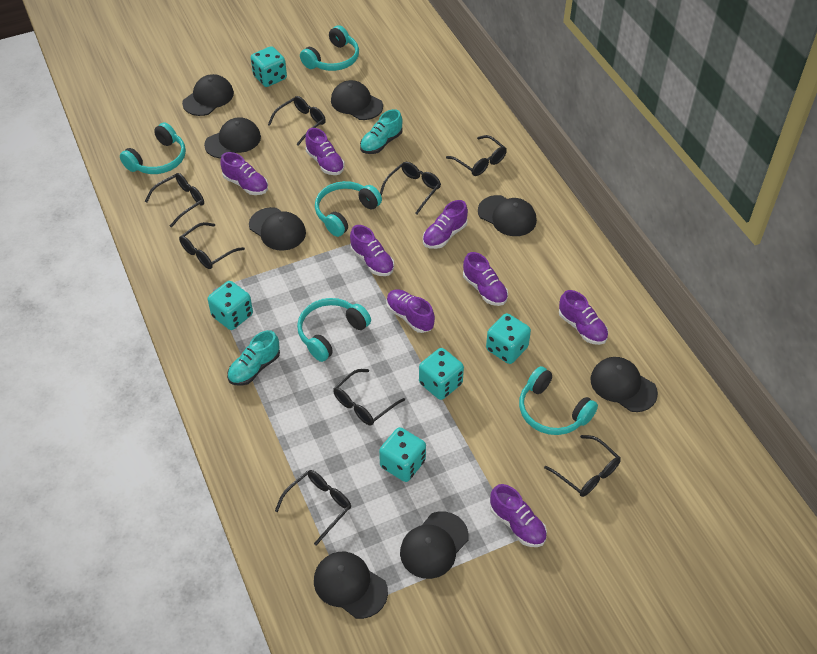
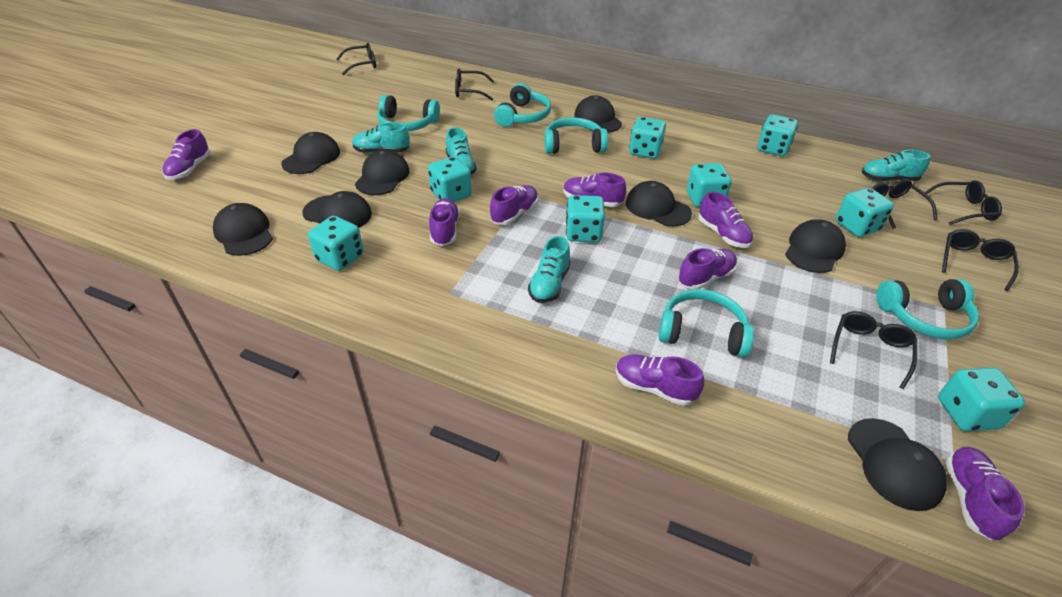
black glasses: [145,173,204,227] [179,222,245,269] [268,96,326,146] [275,470,351,546] [333,369,405,426] [380,162,441,214] [446,135,507,176] [544,435,621,497] = 8 -> [337,43,376,75] [455,69,494,100] [830,311,917,389] [872,179,938,229] [924,180,1002,225] [942,229,1019,291] = 6
turquoise dice: [208,281,253,330] [251,46,287,87] [379,427,426,482] [419,348,464,400] [486,313,531,364] = 5 -> [308,216,364,271] [428,156,472,202] [566,195,605,242] [629,117,666,159] [687,163,732,207] [757,114,798,156] [836,188,894,237] [938,368,1025,431] = 8
turquoise shoe: [227,330,280,386] [360,109,403,154] = 2 -> [352,122,410,153] [446,127,477,175] [528,236,571,303] [862,150,931,181] = 4

